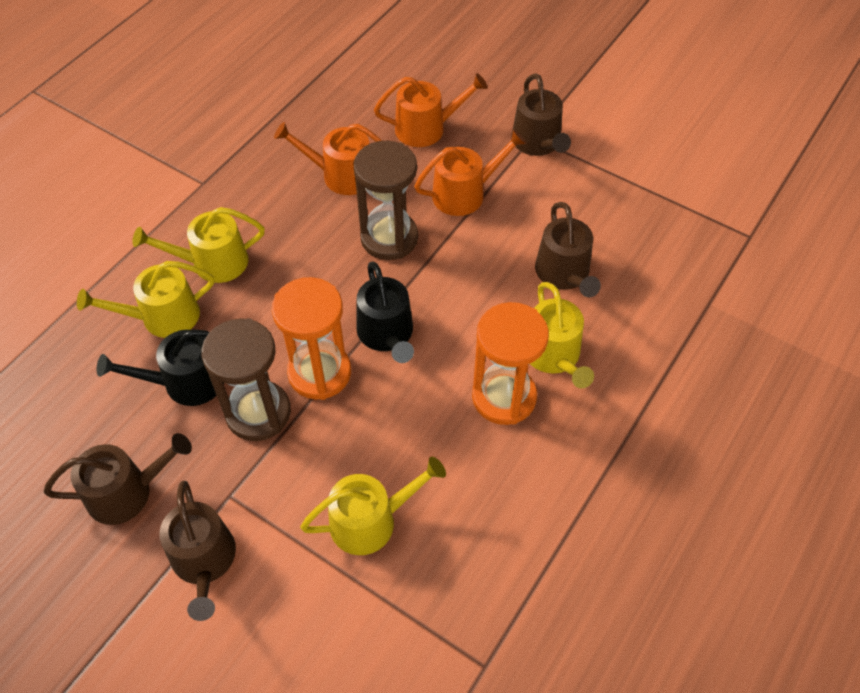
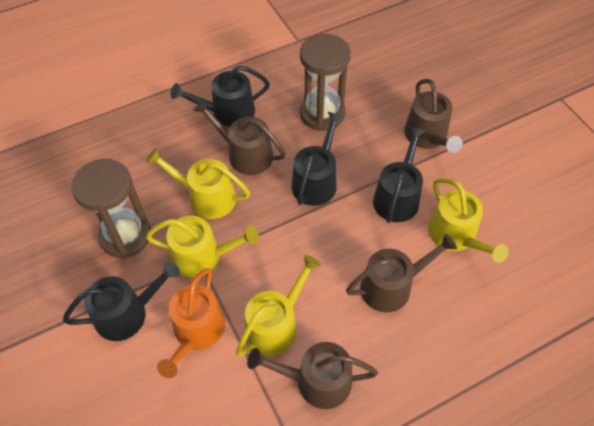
black watering can: [97,329,224,406] [356,261,414,363] = 2 -> [63,261,180,341] [171,66,270,127] [291,112,344,206] [373,126,426,223] = 4
orange hourglass: [272,277,351,400] [472,302,549,425] = 2 -> none = 0
orange watering can: [274,122,382,195] [374,73,488,147] [414,129,527,216] = 3 -> [157,268,225,378] = 1

